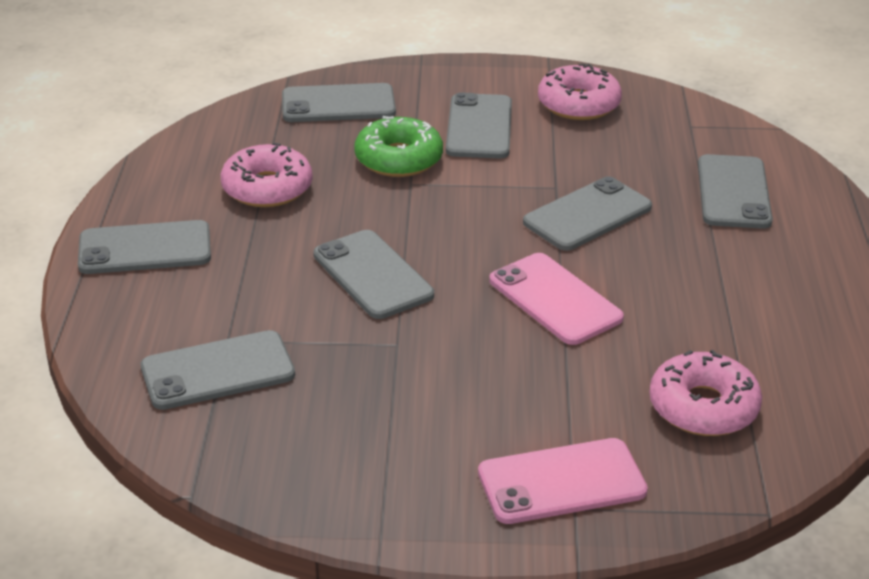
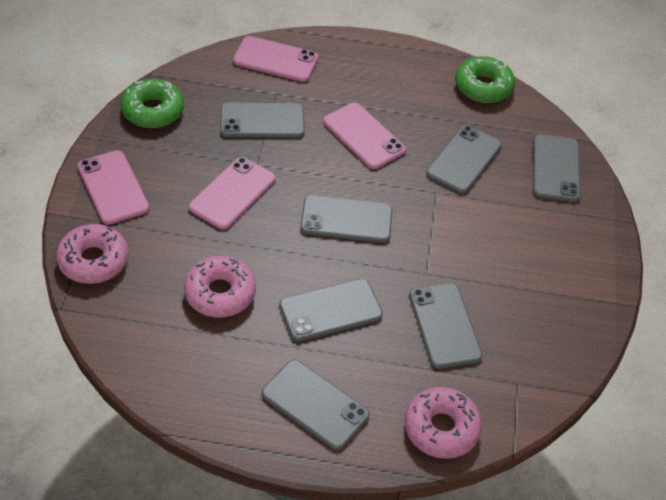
green donut: [354,116,443,177] = 1 -> [121,79,184,128] [455,56,515,103] = 2
pink phone: [478,438,648,524] [489,253,624,345] = 2 -> [78,150,149,225] [189,157,276,230] [233,36,318,82] [323,103,406,169] = 4

